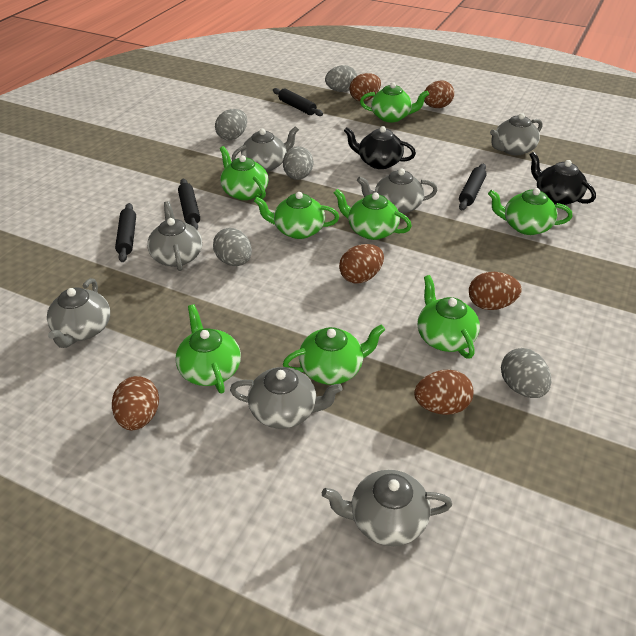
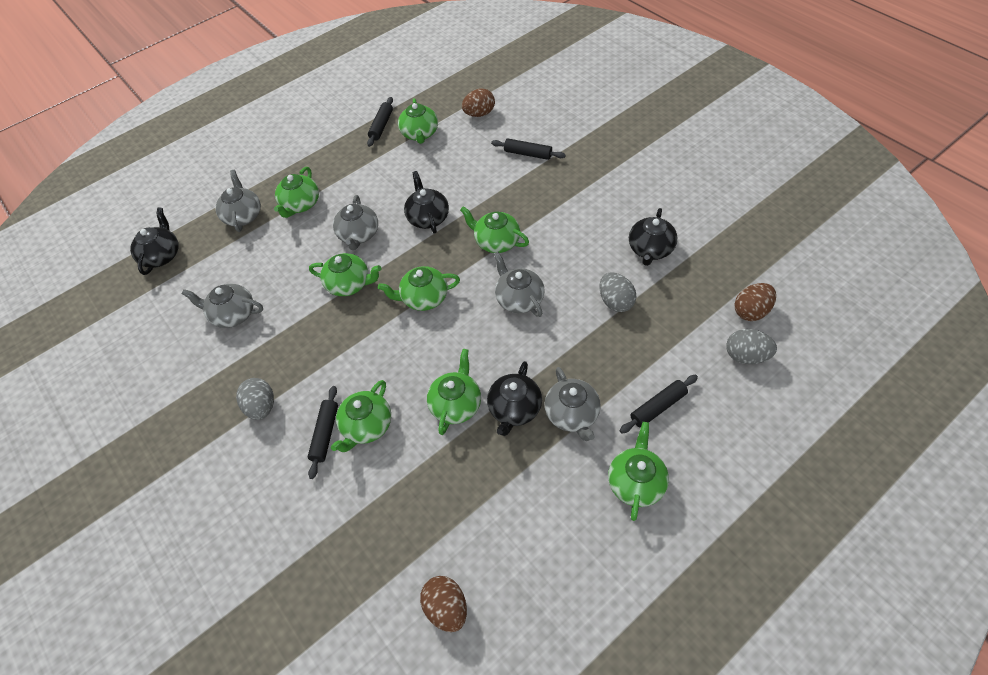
black teapot: [344,126,416,169] [529,152,596,205] = 2 -> [130,208,179,275] [404,171,449,234] [487,361,542,436] [629,208,677,266] = 4
brown egg: [112,376,159,430] [339,244,384,283] [350,73,381,101] [414,369,473,415] [424,80,454,108] [469,272,521,310] = 6 -> [420,576,467,632] [462,88,495,117] [734,283,776,321] = 3
grey egg: [213,228,252,266] [215,109,247,140] [283,146,313,180] [325,65,357,92] [501,348,551,398] = 5 -> [236,378,274,420] [599,272,637,312] [726,329,777,364] = 3
grey teapot: [47,278,110,348] [147,201,202,271] [230,367,343,429] [232,126,299,172] [322,470,452,546] [357,168,438,214] [490,113,542,155] = 7 -> [182,284,263,328] [215,170,261,232] [333,195,378,250] [494,252,545,317] [545,367,601,441] = 5

